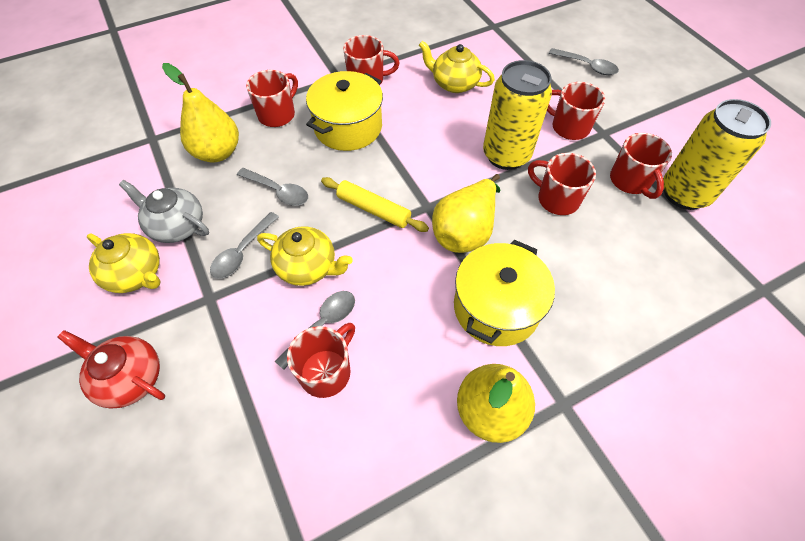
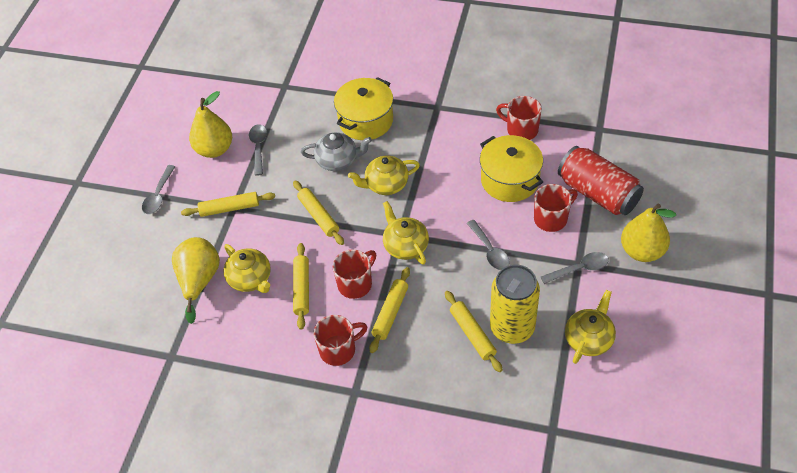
red can: none = 0 -> [558,146,644,215] = 1
red mug: [246,70,298,127] [287,323,355,398] [343,35,400,83] [528,153,596,215] [547,82,605,140] [610,133,672,199] = 6 -> [313,315,367,366] [333,249,376,299] [496,96,542,140] [534,184,578,232] = 4
red teapot: [58,330,165,409] = 1 -> none = 0
yellow can: [483,60,552,170] [663,99,771,210] = 2 -> [490,264,540,344] = 1
yellow rolling pin: [321,177,429,232] = 1 -> [181,192,275,217] [293,180,344,245] [293,243,309,330] [369,267,410,353] [445,291,502,372] = 5
yellow teapot: [87,233,161,293] [257,226,353,286] [419,41,495,93] = 3 -> [224,244,271,293] [348,155,420,195] [383,201,429,265] [565,290,616,364] = 4

